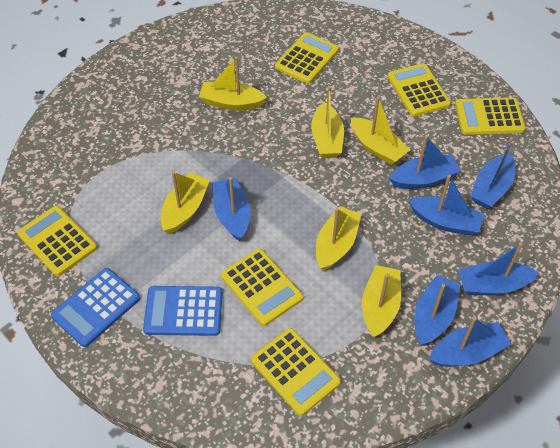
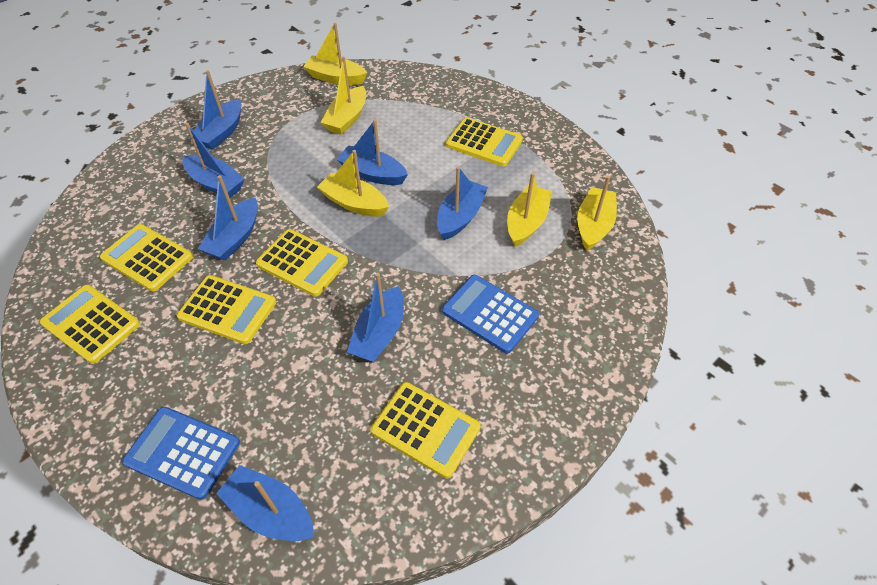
yellow boat: [161,171,210,234] [199,56,267,111] [311,86,344,158] [316,206,362,271] [351,97,410,165] [362,265,401,337] = 6 -> [303,23,367,85] [317,150,389,217] [321,57,366,135] [507,172,552,247] [577,176,617,251] = 5

